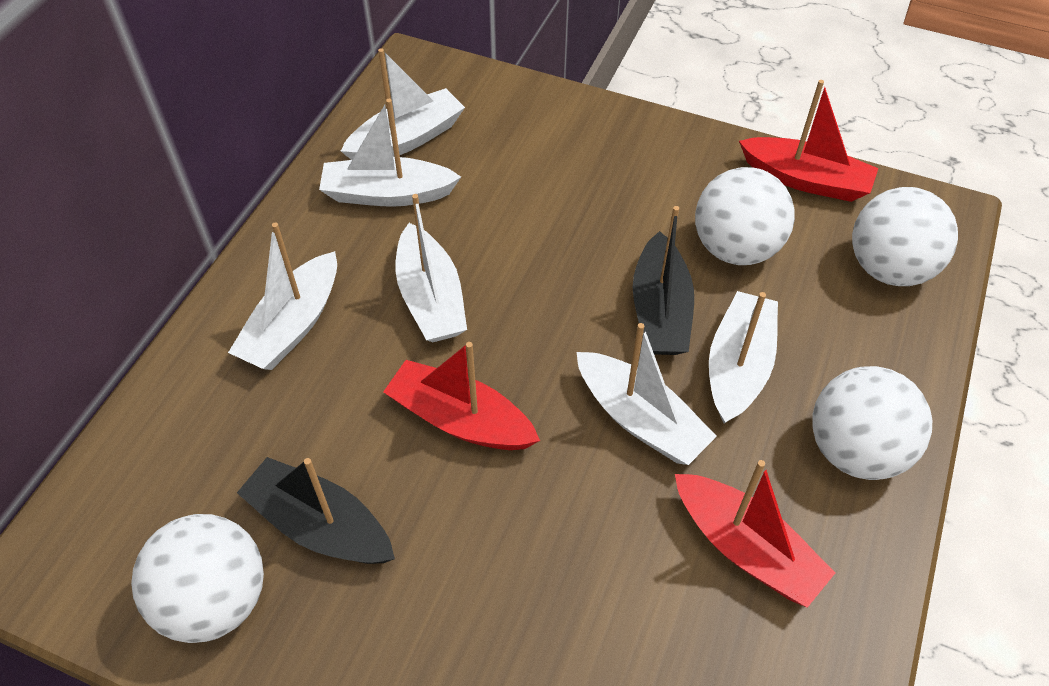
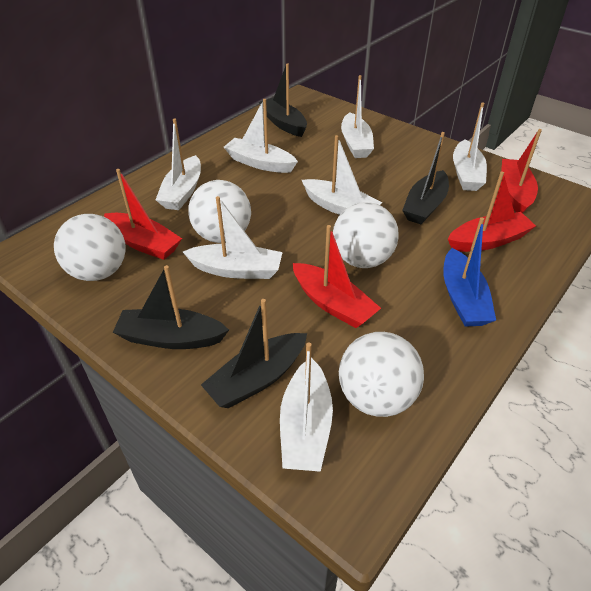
black boat: [237,457,395,564] [633,206,694,355] = 2 -> [113,265,229,349] [201,299,307,408] [259,63,307,137] [402,132,449,224] = 4
blue boat: none = 0 -> [443,217,496,327] = 1
red boat: [383,342,540,450] [675,460,835,608] [739,80,878,202] = 3 -> [104,169,182,260] [293,225,381,328] [448,171,536,252] [501,129,542,213] = 4
white boat: [228,222,337,370] [319,99,461,207] [341,48,465,160] [395,194,467,342] [576,323,717,465] [709,291,778,424] = 6 -> [156,119,201,210] [183,196,283,279] [224,99,298,173] [280,342,333,472] [302,135,383,215] [341,75,374,158] [453,102,487,191] = 7

